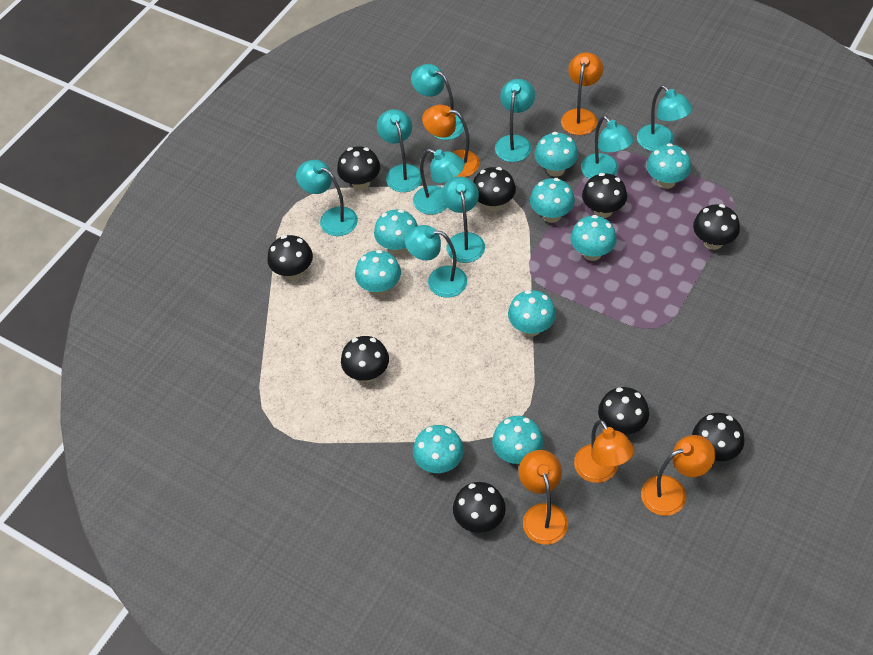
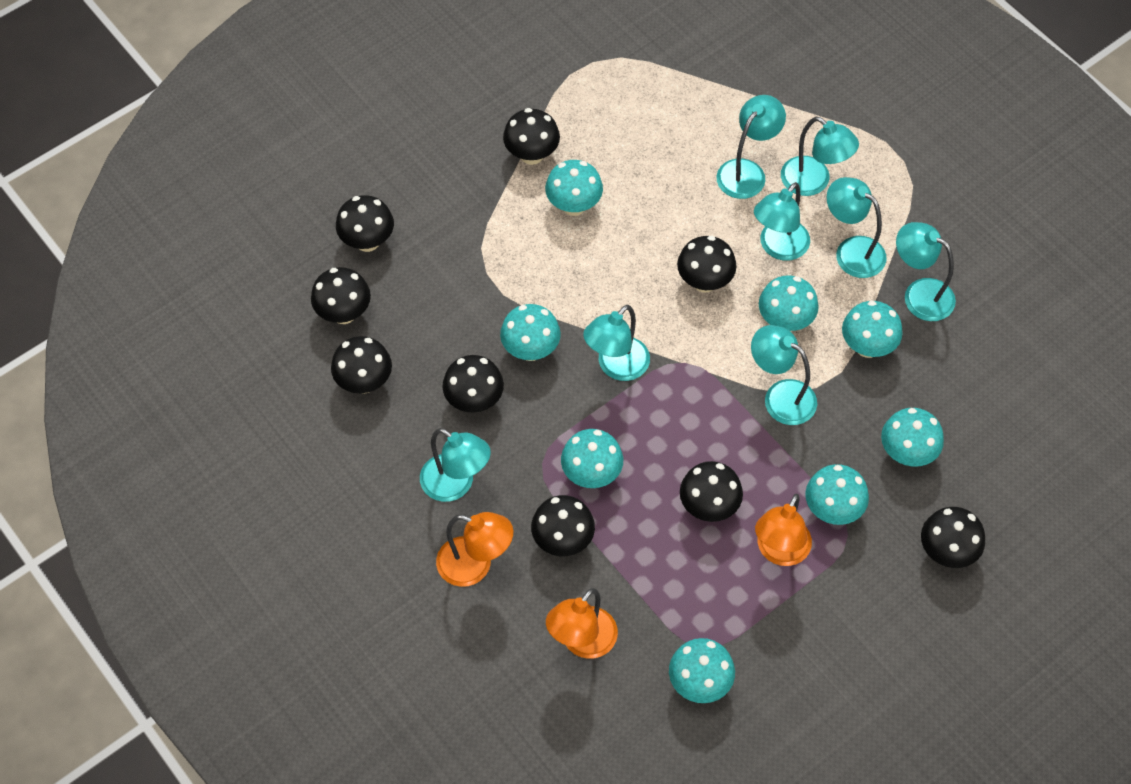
orange lamp: [422,105,480,177] [518,450,568,545] [561,52,603,135] [574,420,634,483] [641,435,715,516] = 5 -> [436,512,513,587] [546,588,618,659] [755,494,812,566] = 3
turquoise lamp: [296,160,358,236] [377,109,422,192] [405,225,467,298] [411,64,464,140] [413,149,465,215] [442,177,485,263] [495,79,535,162] [581,116,634,179] [637,85,693,151] = 9 -> [420,428,491,502] [583,305,650,381] [716,95,786,199] [751,325,817,425] [754,182,810,261] [781,117,859,196] [827,177,887,278] [896,222,956,321] = 8
turquoise mushroom: [355,250,401,296] [374,209,418,254] [413,425,464,473] [492,416,543,464] [508,290,556,336] [530,178,575,223] [535,132,578,177] [570,215,617,261] [646,143,691,189] = 9 -> [500,304,561,361] [545,160,603,216] [561,429,623,488] [669,638,735,703] [759,275,819,331] [806,464,869,525] [842,300,903,358] [881,408,944,467] = 8

